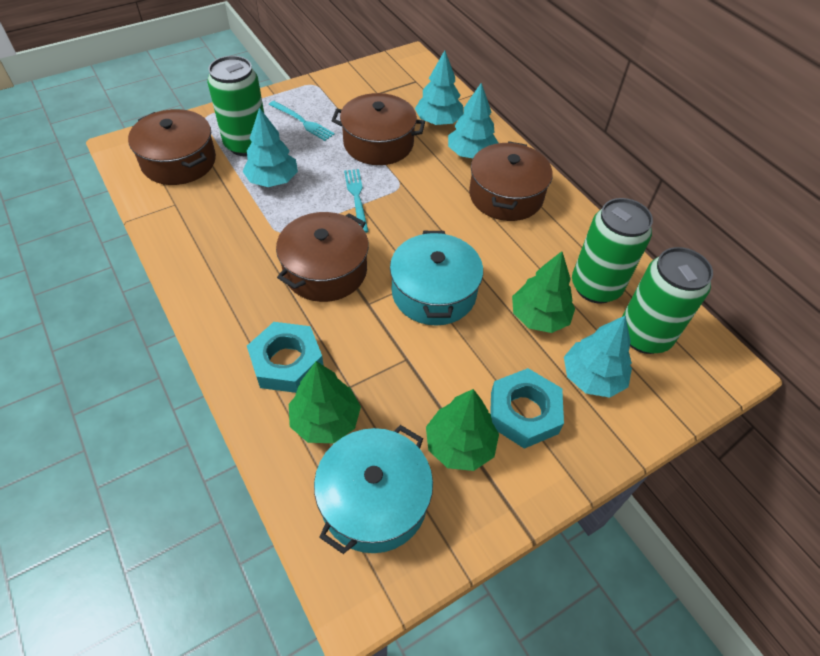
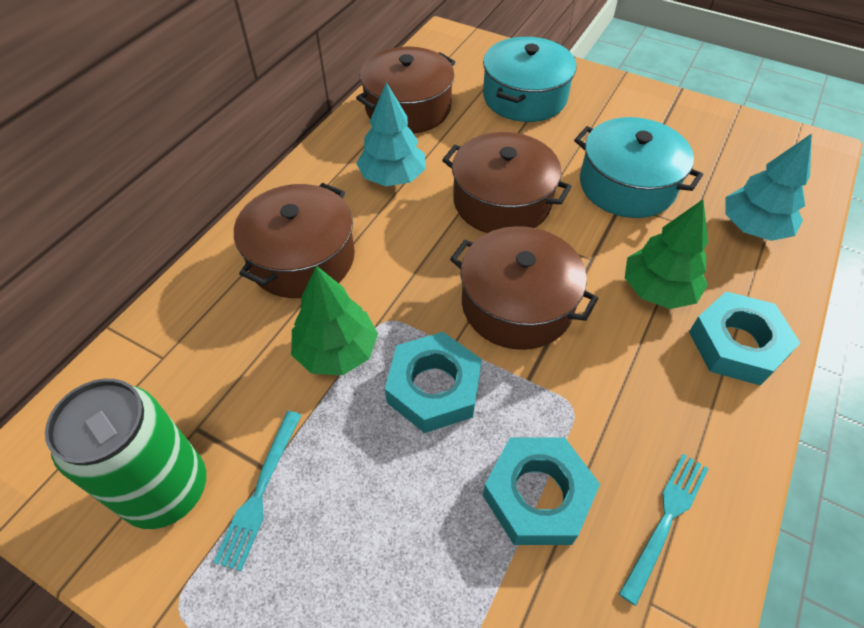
green can: [207,56,264,156] [572,198,653,304] [622,247,713,354] = 3 -> [45,379,206,529] = 1
green tree: [289,361,361,443] [426,389,499,471] [512,251,575,333] = 3 -> [291,266,378,375] [625,200,708,309] = 2
turquoise nut: [247,322,324,393] [490,368,564,449] = 2 -> [385,332,482,433] [483,438,600,545] [689,292,800,386] = 3
turquoise tree: [242,108,298,187] [415,50,464,125] [448,83,498,158] [564,316,632,397] = 4 -> [356,82,426,186] [725,134,812,241] = 2

